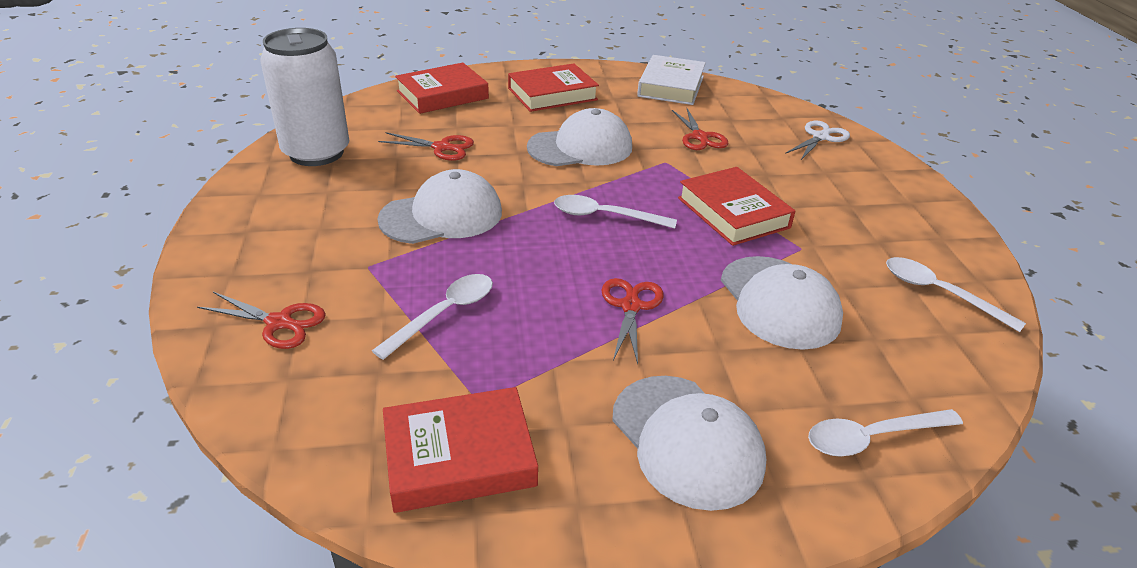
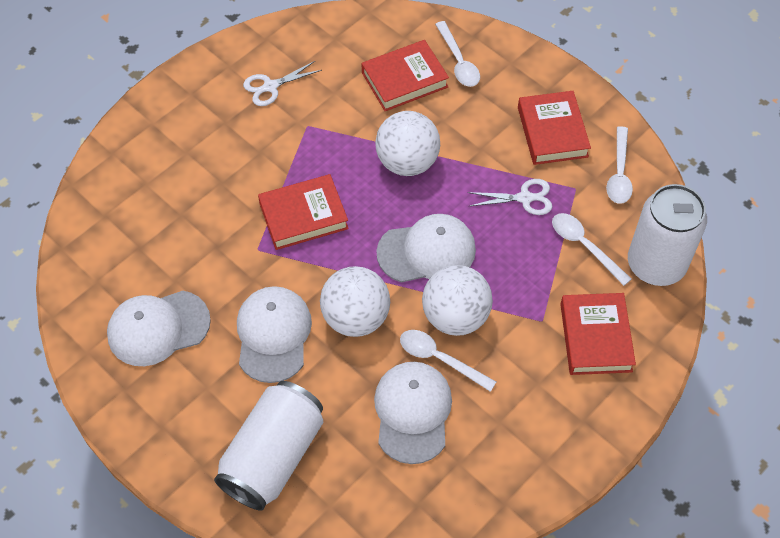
red scissors: [197,292,326,349] [378,132,474,161] [601,278,664,364] [672,109,728,150] = 4 -> none = 0
white ball: none = 0 -> [320,266,390,337] [375,111,440,176] [422,265,493,336] = 3
white book: [637,55,706,105] = 1 -> none = 0
white can: [260,28,349,166] = 1 -> [214,381,323,511] [628,184,707,286] = 2
white scissors: [785,121,850,161] = 1 -> [243,61,322,106] [468,179,552,215] = 2

